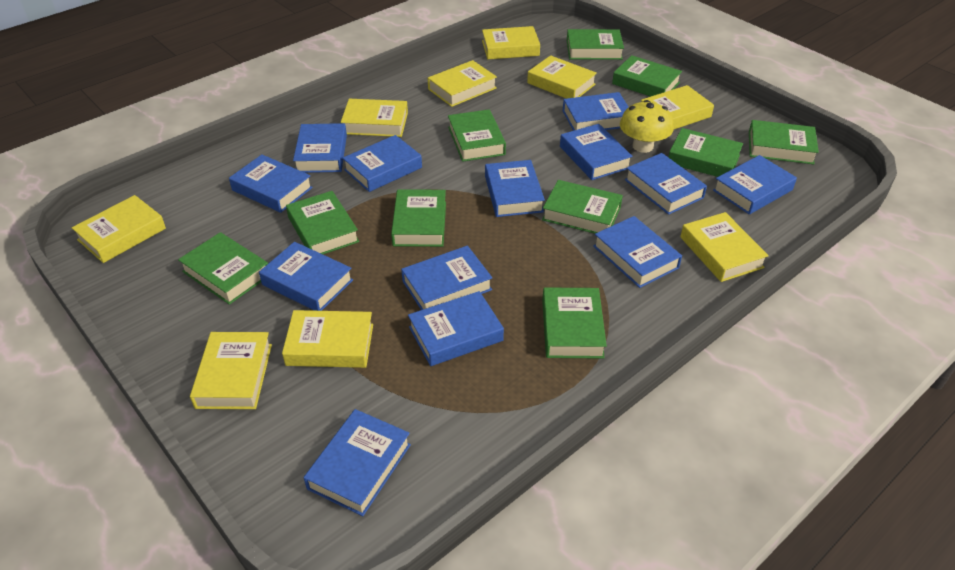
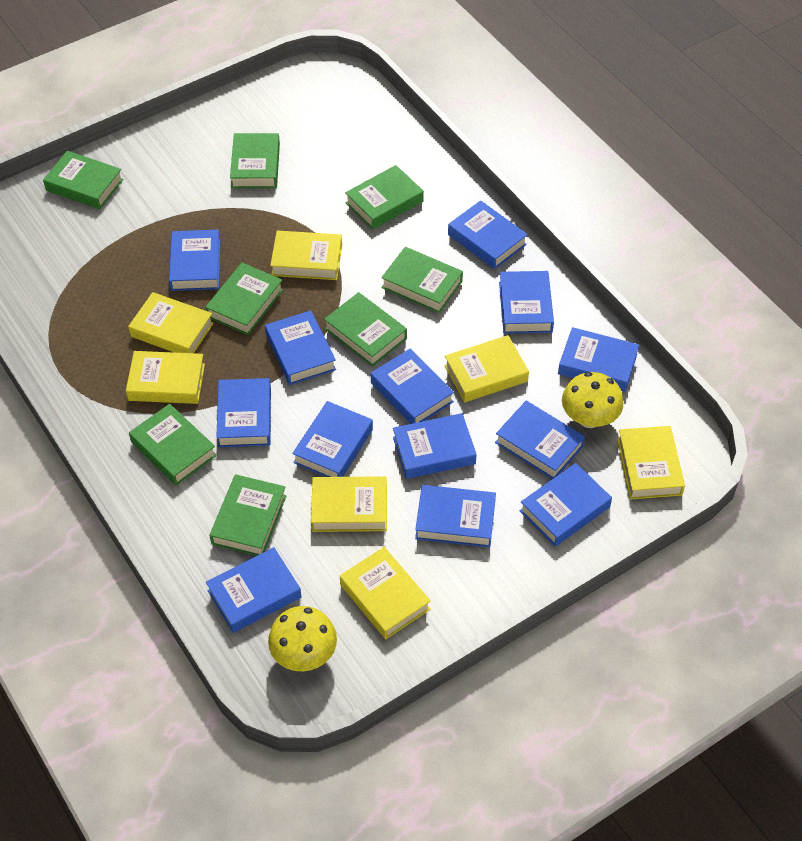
green book: [178,232,268,305] [286,191,359,254] [391,189,446,247] [448,109,506,162] [542,180,623,234] [542,287,607,359] [567,29,624,60] [612,55,682,97] [668,128,743,177] [749,120,819,164] = 10 -> [43,151,123,209] [129,404,217,485] [205,263,283,335] [209,474,287,556] [230,133,280,188] [324,292,407,366] [345,165,424,230] [381,247,463,313] = 8
yellow book: [72,195,166,263] [190,332,272,409] [282,310,373,368] [341,99,408,137] [428,60,497,107] [482,26,540,59] [527,55,597,99] [641,85,714,129] [680,212,769,282] = 9 -> [126,351,205,404] [128,292,214,353] [270,231,342,280] [311,476,387,532] [340,547,431,639] [444,335,529,403] [617,426,685,500] = 7
yellow mushroom: [620,100,674,153] = 1 -> [268,606,337,672] [562,372,623,428] = 2

